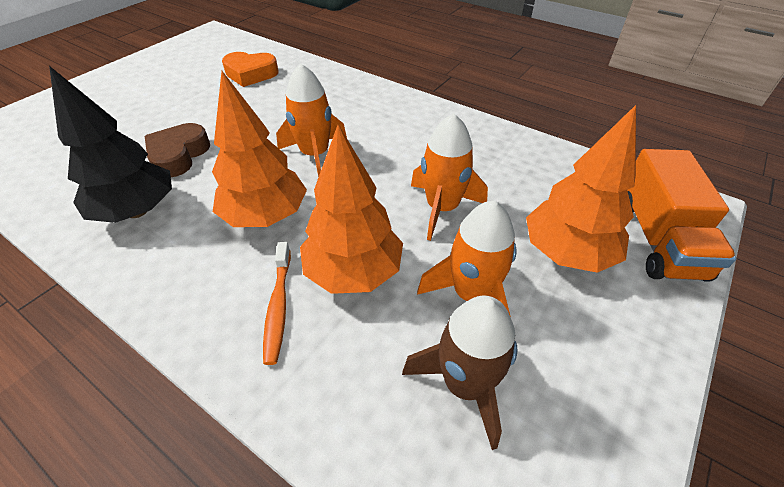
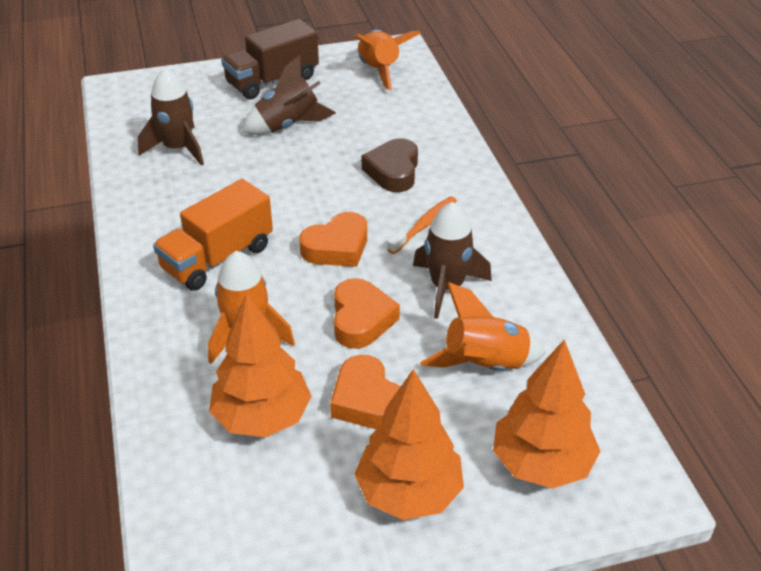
black tree: [49,66,172,223] = 1 -> none = 0
brown rocket: [402,295,517,450] = 1 -> [138,68,204,166] [243,55,336,135] [413,202,492,319] = 3
brown truck: none = 0 -> [221,19,319,99] = 1
orange heart: [222,52,279,87] = 1 -> [299,212,367,267] [330,355,400,430] [334,278,400,349] = 3

